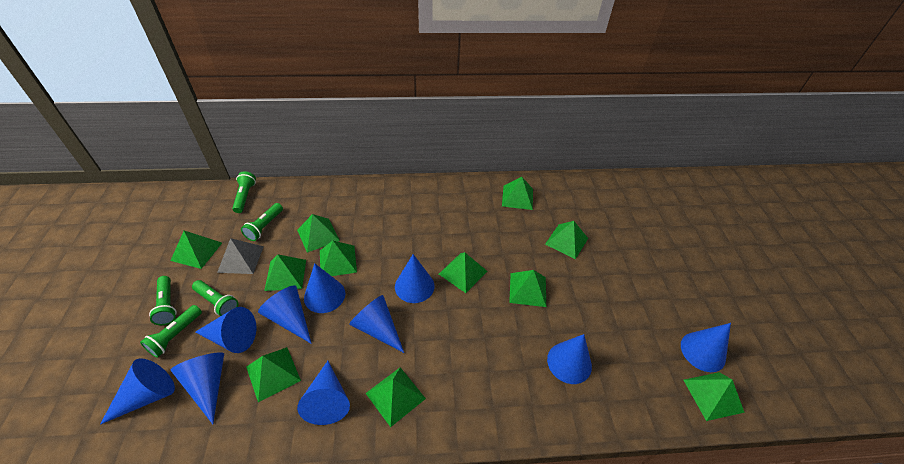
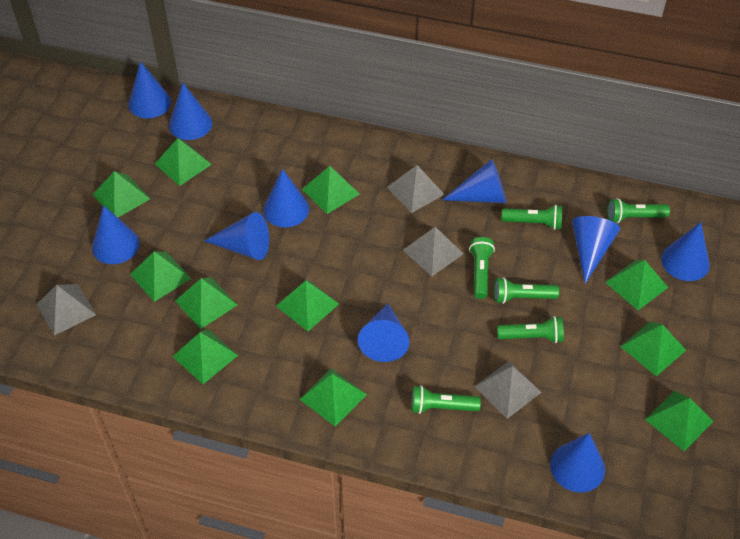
green flashlight: [140,305,202,358] [149,276,177,325] [192,280,238,316] [232,171,256,213] [241,203,283,241] = 5 -> [411,385,481,414] [469,237,495,299] [494,277,559,304] [497,316,564,343] [501,205,562,230] [607,198,670,223] = 6
grey pyramid: [217,238,264,274] = 1 -> [36,284,96,335] [387,165,445,213] [403,227,464,276] [474,361,542,419] = 4

